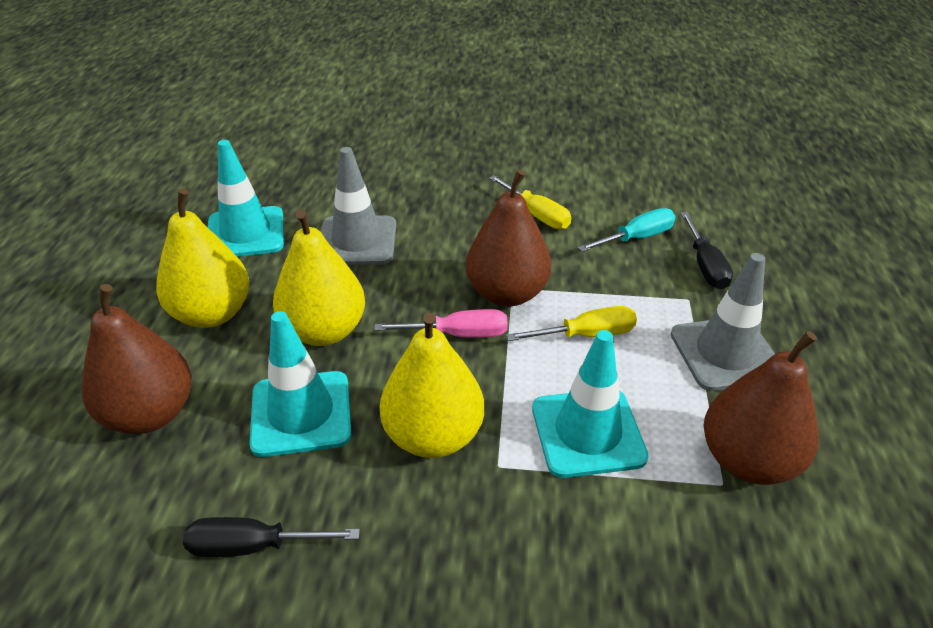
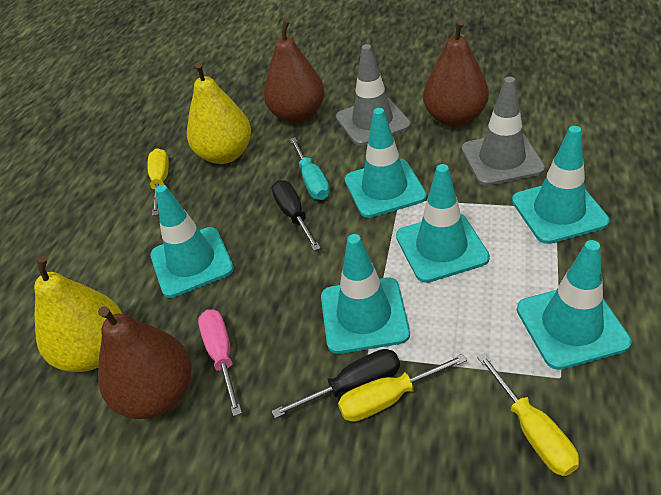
turquoise traffic cone: [207,140,284,257] [249,311,351,457] [532,330,648,478] = 3 -> [150,185,234,298] [321,234,410,354] [345,108,427,218] [396,164,490,283] [512,126,610,244] [517,240,632,370] = 6
yellow pear: [156,189,249,328] [273,210,365,346] [380,312,484,458] = 3 -> [34,256,122,372] [187,62,251,164] = 2
yellow screwdriver: [489,175,571,229] [506,306,637,341] = 2 -> [147,148,169,216] [338,354,467,422] [477,353,579,476] = 3

